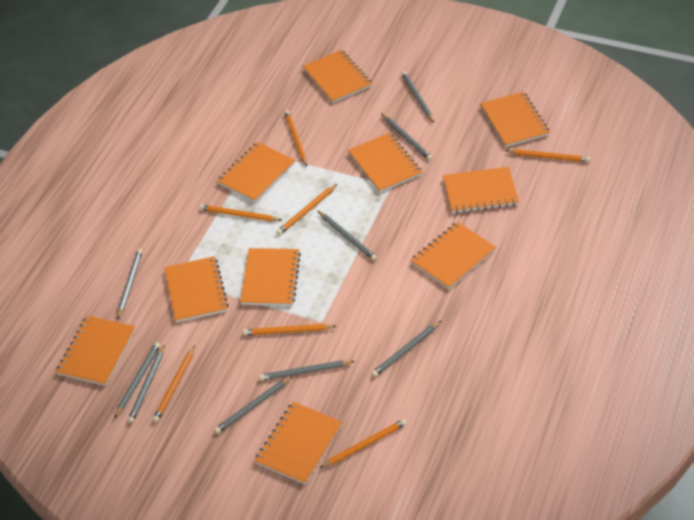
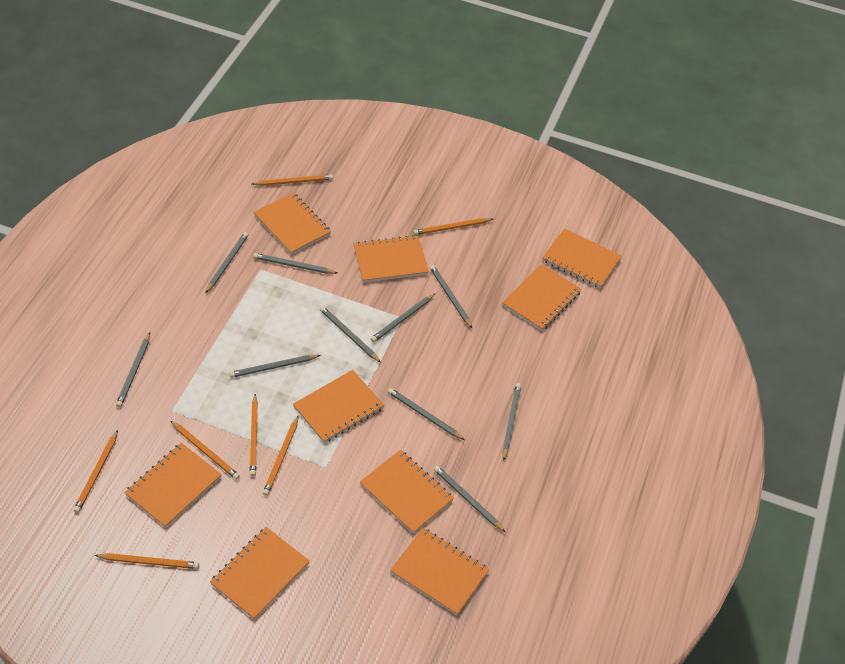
grey pencil: [114,342,160,418] [117,249,143,319] [128,344,165,423] [214,376,292,434] [259,360,355,381] [318,211,377,261] [371,321,441,377] [381,113,432,161] [401,71,434,123] = 9 -> [116,333,150,407] [205,232,249,293] [229,355,321,378] [253,253,337,274] [320,306,381,363] [371,294,435,342] [388,388,465,440] [430,265,473,329] [434,466,505,532] [502,383,521,461] = 10
orange notebook: [56,316,136,386] [164,256,228,323] [217,142,295,202] [240,248,301,306] [255,402,343,485] [303,50,372,103] [348,133,422,193] [411,222,496,289] [443,167,519,213] [481,92,550,147] = 10 -> [124,443,222,528] [210,527,310,620] [254,192,331,255] [293,370,384,443] [353,235,429,283] [360,450,454,534] [390,528,489,615] [502,264,581,331] [542,228,622,289] = 9

